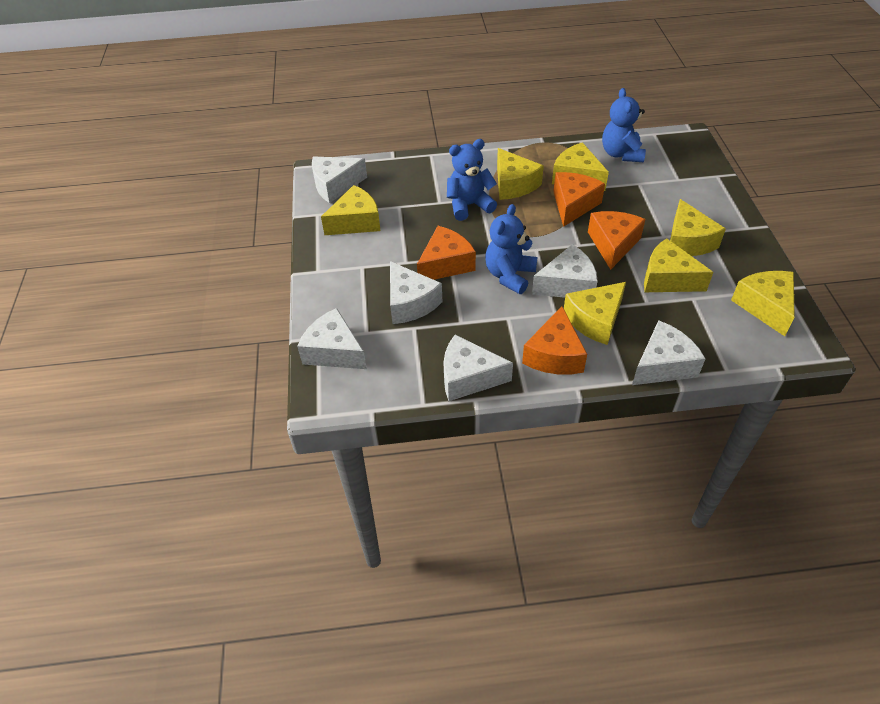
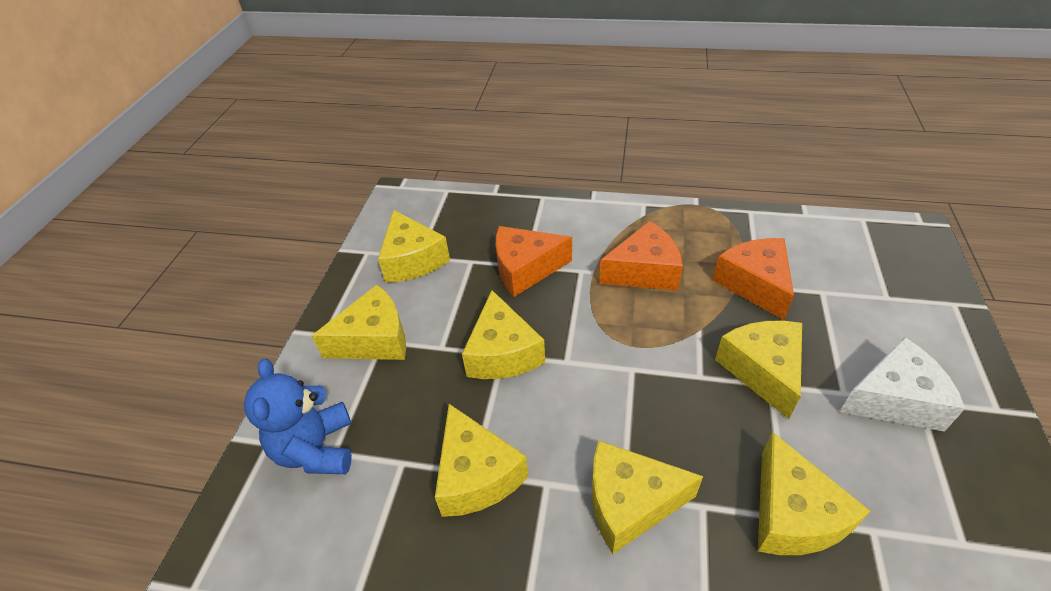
blue teddy bear: [447,139,497,221] [485,204,537,294] [602,88,646,162] = 3 -> [244,359,352,474] = 1
orange cheese: [417,226,476,280] [522,306,587,374] [553,172,605,227] [588,211,646,270] = 4 -> [496,226,572,297] [599,221,683,290] [713,238,794,320] = 3
white cheese: [297,308,367,369] [312,156,367,203] [390,261,442,324] [444,335,513,401] [532,244,598,298] [632,320,705,385] = 6 -> [839,337,965,432] = 1

